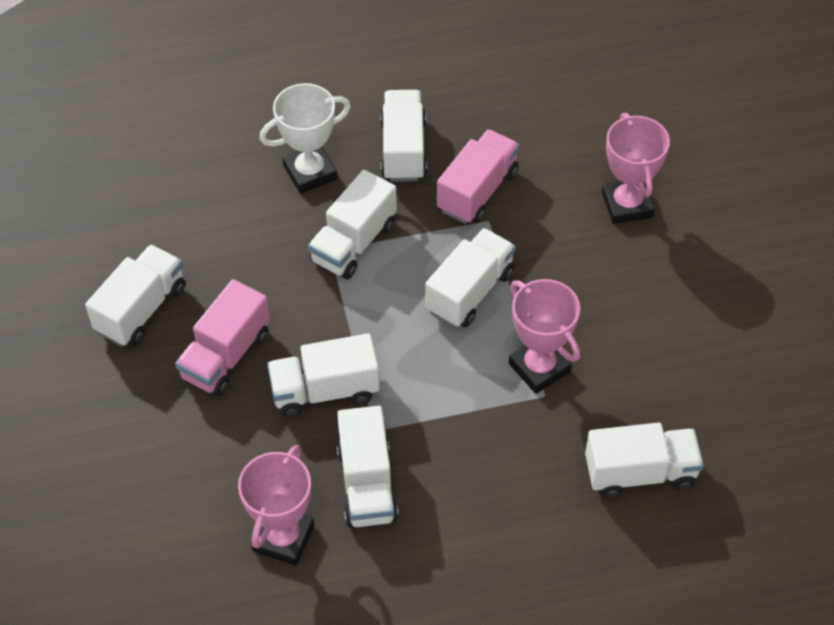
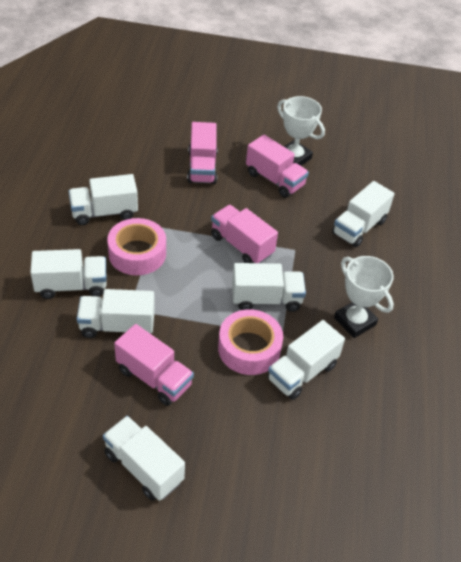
pink tape: none = 0 -> [107,218,166,275] [218,309,283,375] = 2
pink trophy: [238,445,314,566] [509,279,580,394] [602,113,670,224] = 3 -> none = 0
pink truck: [175,279,270,396] [437,129,520,224] = 2 -> [114,324,194,406] [187,122,217,184] [211,205,278,263] [246,135,309,198] = 4
white trophy: [259,83,351,194] = 1 -> [277,96,325,166] [334,256,394,338] = 2

